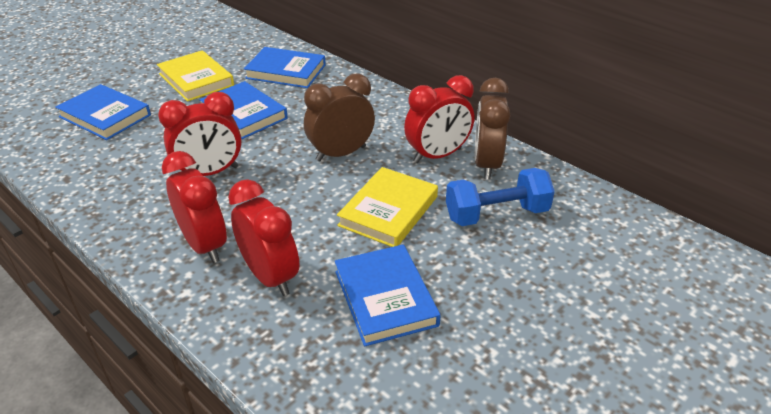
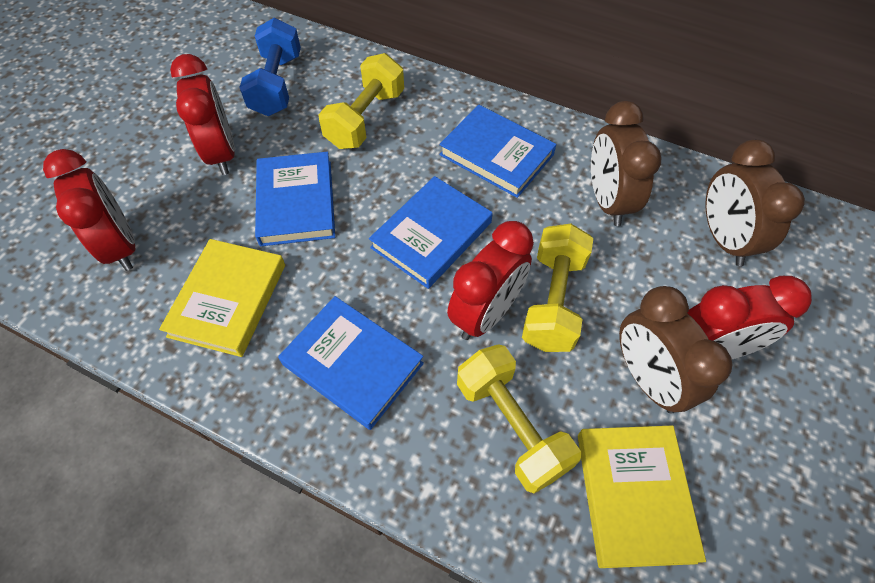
brown clock: [304,73,375,162] [474,78,511,179] = 2 -> [591,101,662,226] [619,286,732,413] [705,139,805,266] = 3
yellow dumbbell: none = 0 -> [318,53,404,149] [457,344,581,493] [522,223,593,352] = 3

